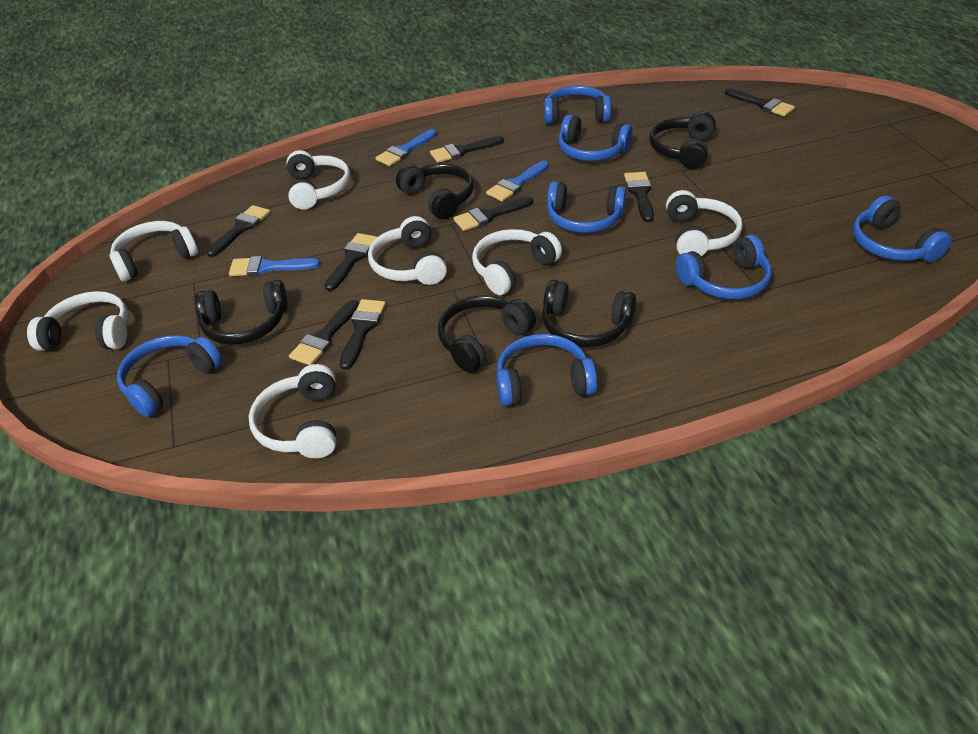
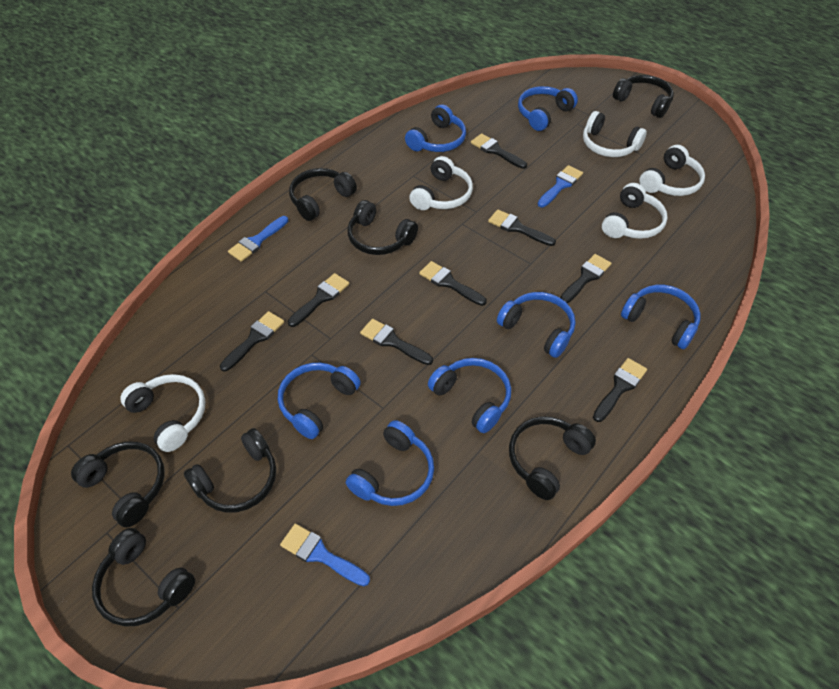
black headphones: [195,280,288,345] [396,163,474,219] [438,295,536,372] [542,280,636,347] [649,112,716,169] = 5 -> [71,441,165,527] [92,528,195,627] [184,428,276,513] [289,168,357,221] [347,200,418,255] [509,416,596,500] [613,75,674,118] = 7
white headphones: [27,291,128,351] [110,221,198,282] [249,364,336,459] [287,150,350,210] [368,216,447,285] [472,229,562,295] [666,190,743,256] = 7 -> [120,374,206,452] [409,156,473,210] [583,111,647,157] [602,183,668,239] [639,145,705,196] = 5

